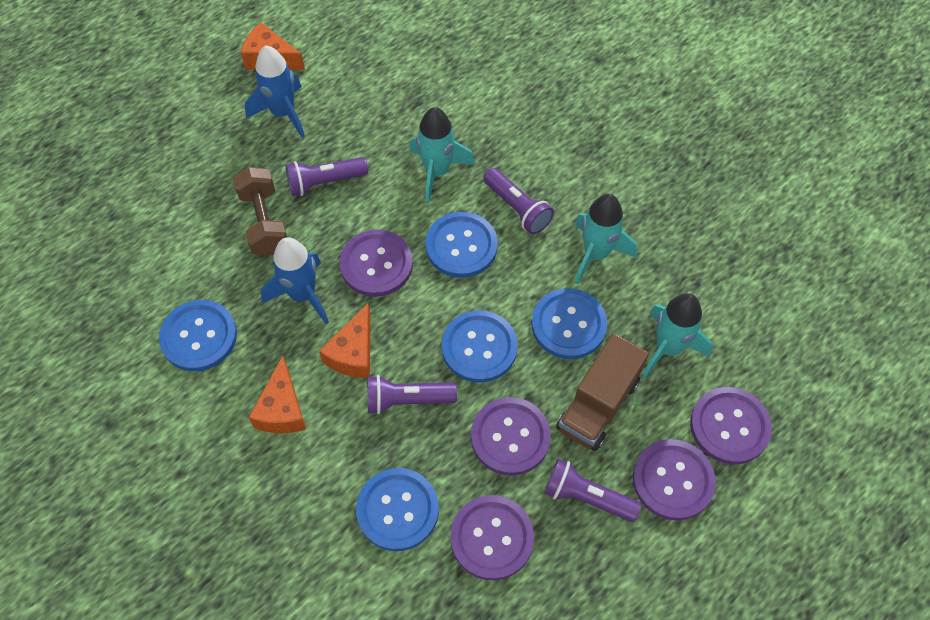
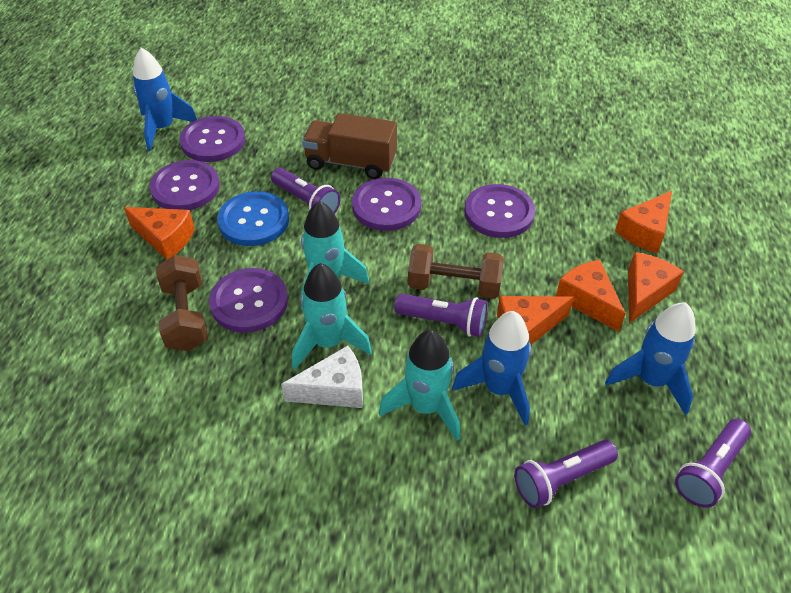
blue button: [159,300,237,371] [356,468,439,551] [425,212,498,278] [442,310,518,383] [532,288,607,359] = 5 -> [217,191,289,246] = 1
blue rocket: [245,46,305,138] [261,237,329,324] = 2 -> [133,48,197,151] [452,311,532,426] [605,303,696,415] = 3
brown dumbbell: [233,167,287,255] = 1 -> [156,255,208,351] [408,244,504,299] = 2
orange cheese: [241,22,305,70] [248,356,306,433] [319,303,371,378] = 3 -> [124,207,195,260] [497,296,574,345] [556,260,626,332] [615,191,672,253] [628,252,684,323] = 5
white cheese: none = 0 -> [281,346,363,408] = 1

